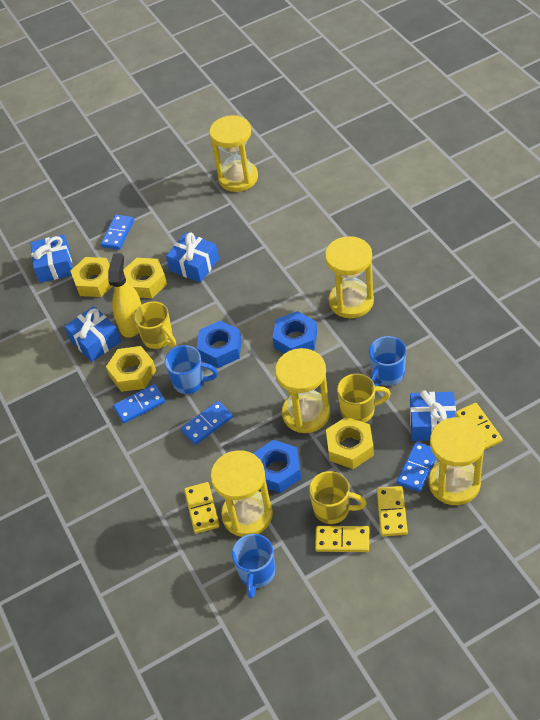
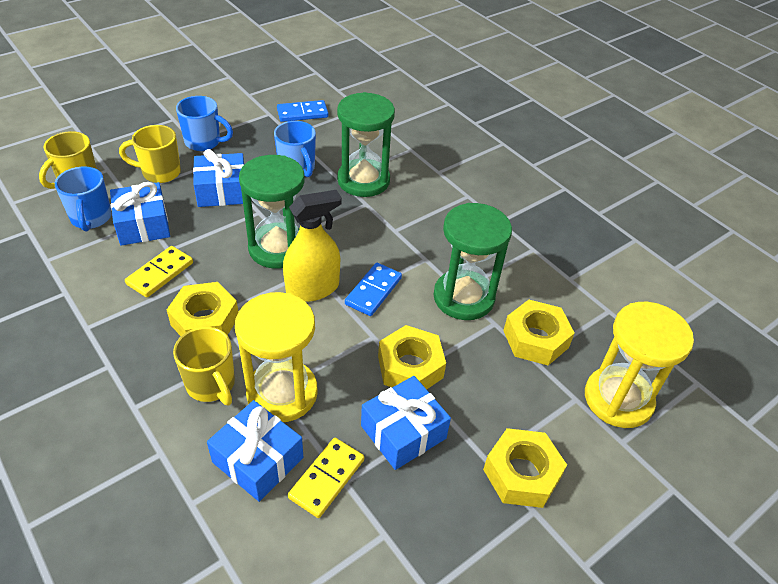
blue domino: [100,215,134,250] [113,384,165,423] [181,401,233,445] [397,442,436,492] = 4 -> [277,100,328,122] [345,263,402,316] = 2
blue nut: [197,321,242,368] [253,440,301,493] [272,311,317,353] = 3 -> none = 0
green hourglass: none = 0 -> [239,155,305,269] [337,92,395,197] [433,203,512,320] = 3
yellow domino: [184,482,220,534] [315,526,369,552] [377,486,408,536] [456,403,503,450] = 4 -> [125,246,193,298] [288,438,364,518] = 2
yellow hourglass: [209,115,258,192] [210,450,273,537] [275,348,330,433] [325,236,374,318] [429,417,485,505] = 5 -> [235,292,318,422] [585,302,694,428] = 2

